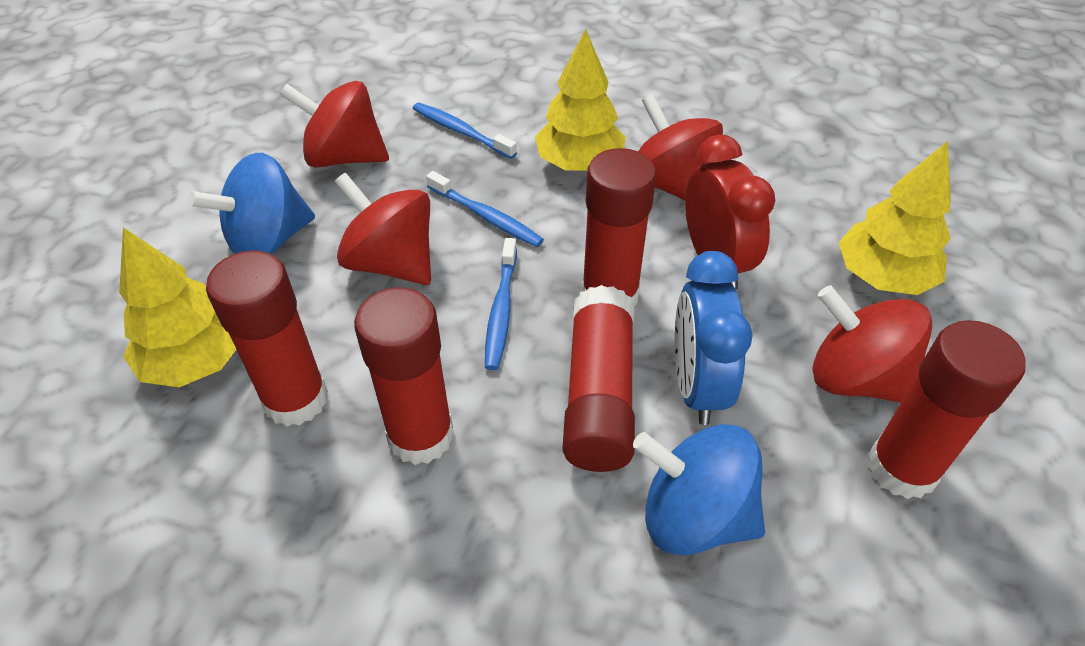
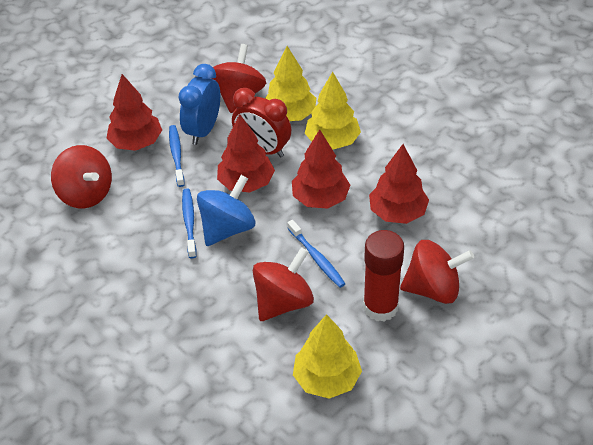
blue spinning top: [188,153,315,255] [633,424,765,555] = 2 -> [197,175,255,246] = 1
red glue stick: [206,250,328,427] [354,287,454,465] [562,285,635,472] [581,148,656,306] [868,320,1026,499] = 5 -> [363,230,404,322] = 1
red tree: none = 0 -> [107,74,162,151] [217,114,275,193] [292,129,350,209] [369,144,429,224] = 4

